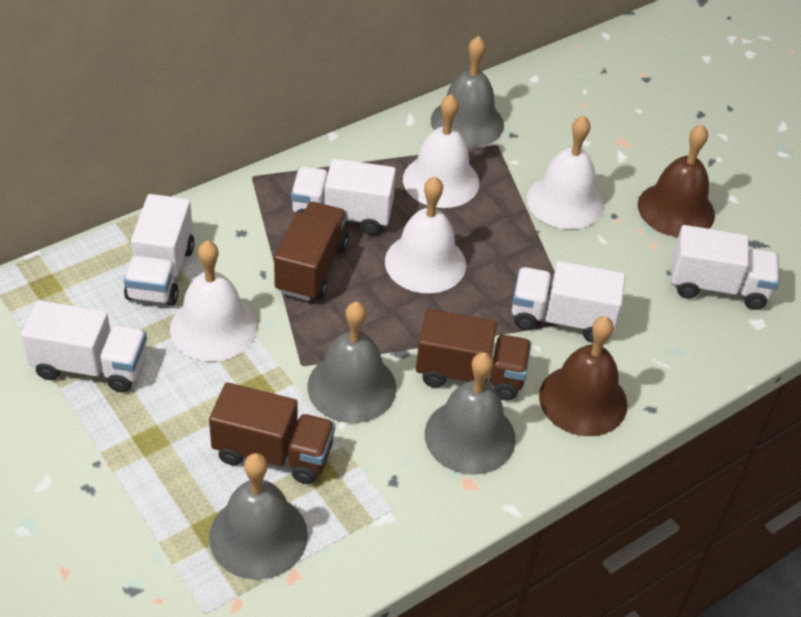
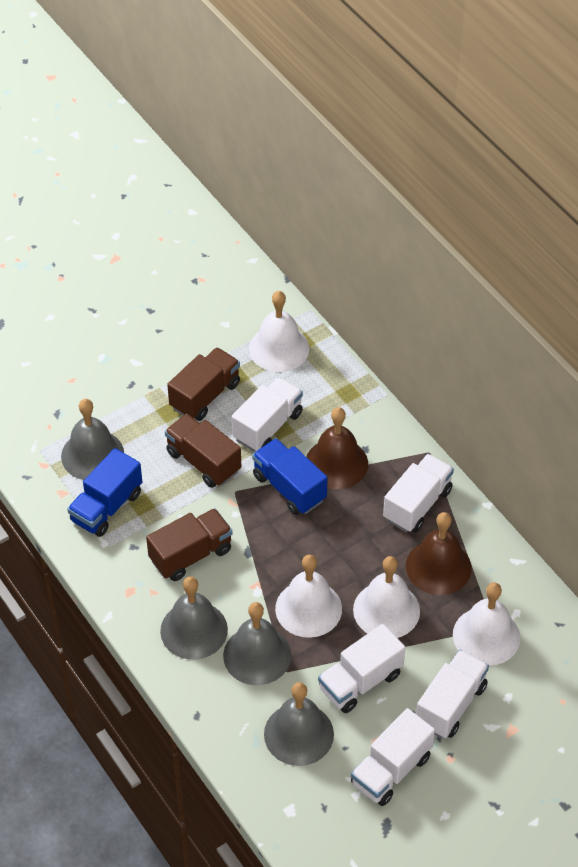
blue truck: none = 0 -> [67,448,142,537] [252,438,328,515] = 2

